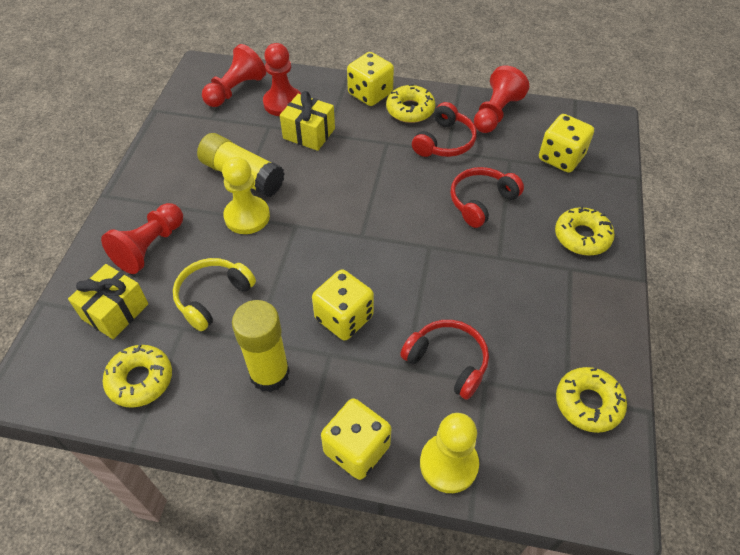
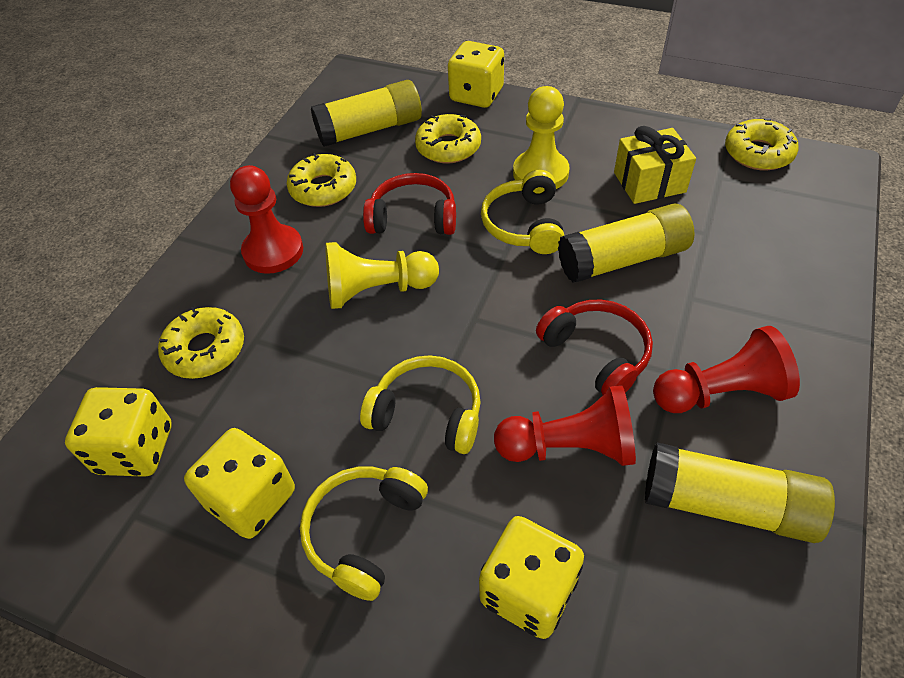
red headphones: [400,320,489,400] [412,102,477,157] [450,167,524,228] = 3 -> [363,173,456,235] [536,300,653,395] = 2
red pawn: [101,203,183,274] [202,44,266,107] [263,43,301,116] [474,65,529,133] = 4 -> [230,165,303,274] [494,385,636,466] [653,326,800,413] = 3
yellow gift: [68,264,148,339] [280,91,335,151] = 2 -> [614,126,696,204] = 1
yellow glue stick: [197,133,285,197] [232,300,290,392] = 2 -> [311,80,422,147] [558,203,694,283] [645,443,835,543] = 3
yellow headphones: [173,258,256,331] = 1 -> [300,466,428,601] [360,355,481,454] [481,170,564,254] = 3

